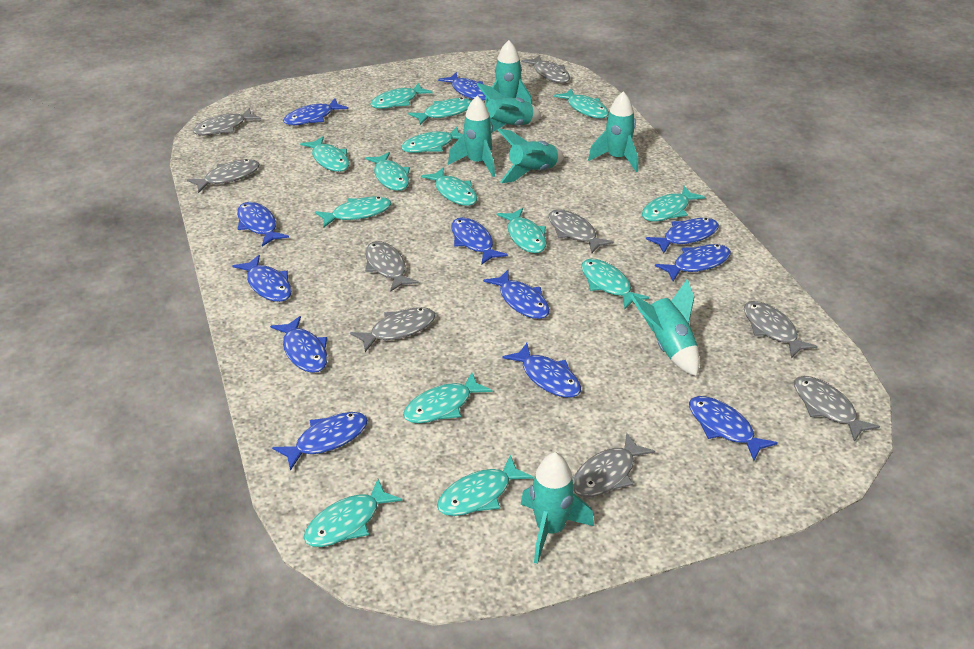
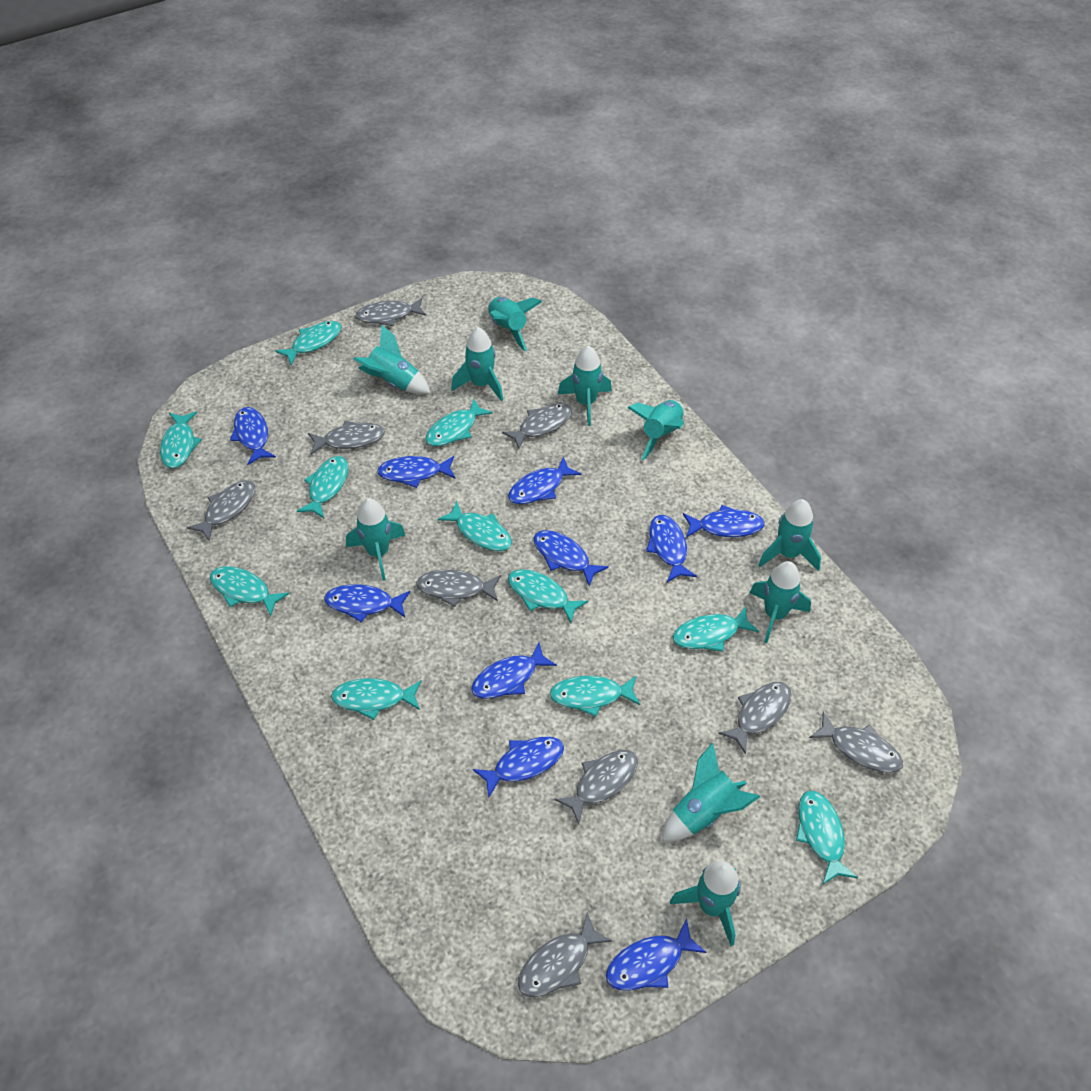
blue fish: [233,255,292,302] [237,202,289,247] [270,316,328,373] [272,412,368,471] [283,98,348,125] [438,72,486,100] [451,217,508,264] [483,270,550,319] [502,343,581,398] [646,218,719,253] [655,244,731,281] [689,396,778,461] = 12 -> [230,407,276,465] [324,584,410,623] [377,456,456,488] [471,643,557,699] [473,737,564,798] [508,456,581,504] [533,530,609,586] [606,919,707,990] [646,515,697,582] [683,505,765,538] = 10
turquoise fish: [300,136,349,172] [304,479,402,547] [315,197,391,227] [365,152,410,191] [371,83,432,109] [401,127,462,153] [403,372,492,423] [408,98,471,125] [421,168,478,206] [437,455,533,516] [497,208,546,253] [553,88,609,118] [581,259,649,309] [642,186,705,222] = 14 -> [160,412,202,468] [210,566,289,617] [275,321,342,365] [297,456,349,518] [331,678,422,720] [426,399,493,446] [438,501,512,551] [508,569,588,623] [550,675,640,717] [673,606,759,652] [796,791,858,885] = 11
turquoise rocket: [448,96,495,177] [476,83,542,132] [485,40,532,105] [498,128,564,183] [521,452,594,564] [588,91,638,172] [630,279,700,376] = 7 -> [346,498,405,581] [353,325,430,394] [451,327,503,401] [488,297,542,351] [558,345,612,426] [628,400,684,460] [662,743,760,841] [670,861,741,946] [749,561,811,643] [758,499,821,571] = 10

